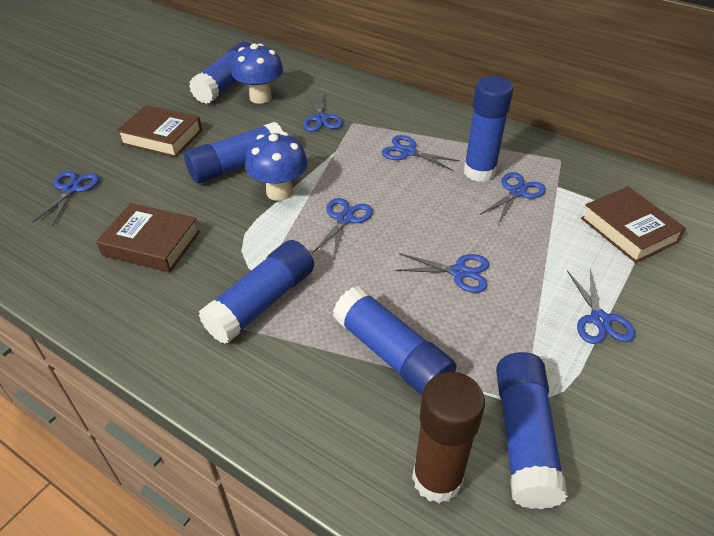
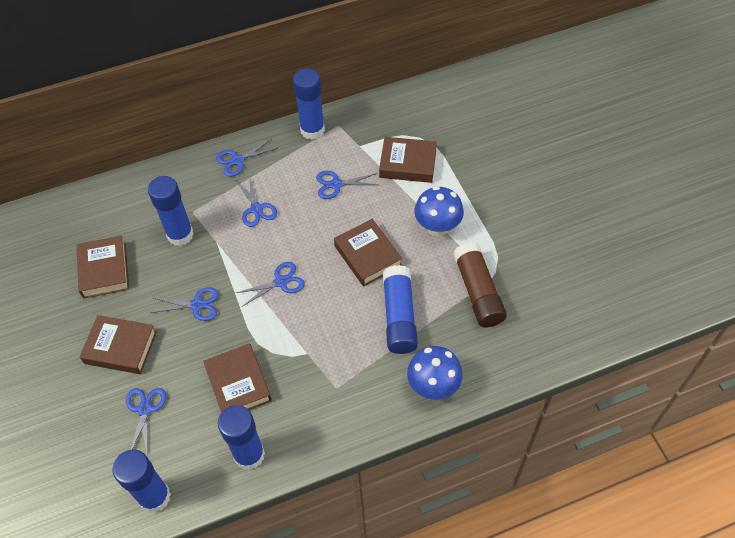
blue glue stick: [184,122,283,183] [189,42,251,104] [199,240,314,344] [333,286,457,396] [464,76,513,182] [496,352,568,509] = 6 -> [113,450,171,513] [148,176,194,246] [218,405,265,470] [293,68,325,140] [383,265,418,354] = 5
blue scissors: [32,171,99,225] [303,92,343,131] [312,198,373,257] [382,135,460,171] [395,253,489,293] [480,172,546,224] [567,268,635,344] = 7 -> [126,388,166,457] [151,287,219,321] [216,138,278,177] [235,178,277,227] [236,262,305,307] [316,171,378,199] = 6
brown book: [96,203,200,272] [117,105,202,157] [581,186,686,263] = 3 -> [76,236,129,299] [80,315,157,374] [203,343,272,413] [334,219,402,287] [379,137,437,183] = 5

